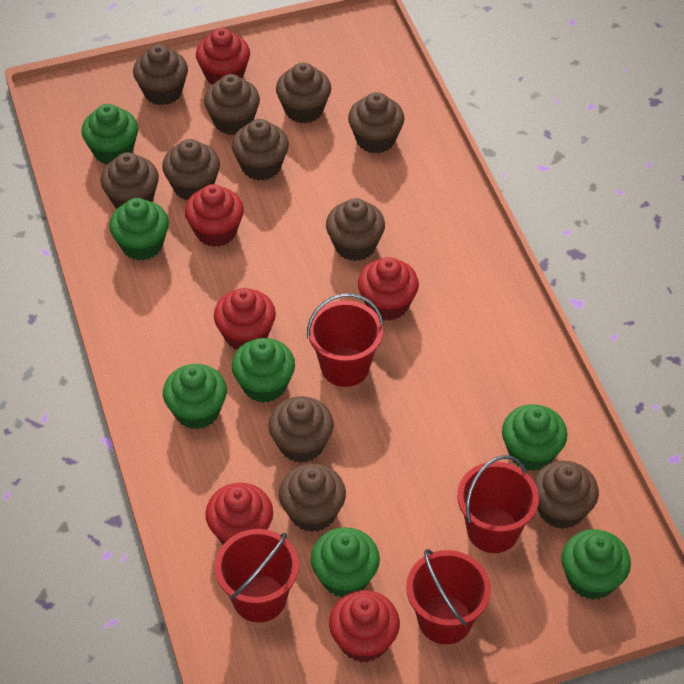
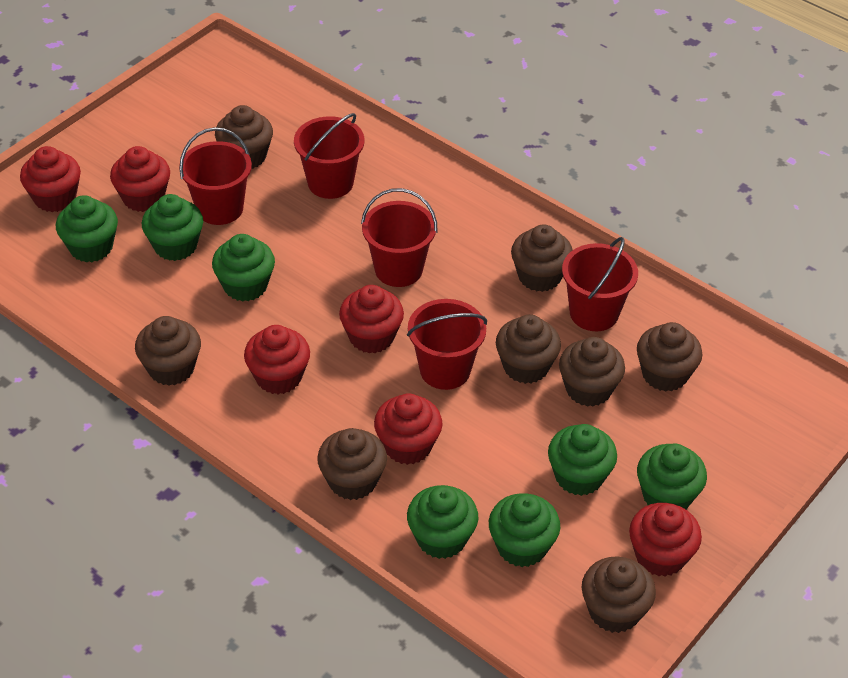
brown cupcake: [101,152,159,209] [133,45,188,105] [162,139,220,200] [204,74,260,135] [232,119,289,181] [269,396,334,463] [276,63,331,123] [279,464,346,532] [326,198,385,261] [348,92,404,154] [533,461,599,529] = 11 -> [135,316,201,386] [215,105,273,169] [317,428,387,500] [496,314,561,384] [511,225,572,292] [559,337,625,407] [582,557,656,633] [637,322,702,392] = 8
red bucket: [215,529,299,623] [307,293,384,387] [406,549,491,645] [457,455,539,553] = 4 -> [179,127,252,225] [294,113,364,199] [361,188,438,287] [407,299,487,390] [562,237,638,331] = 5

